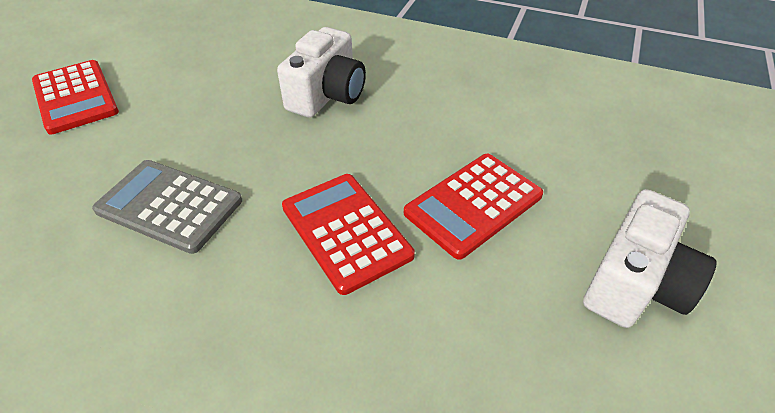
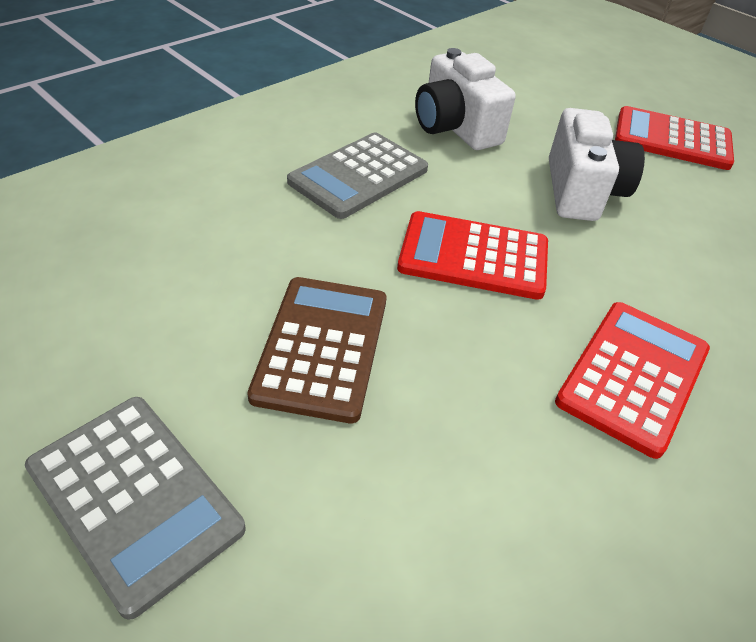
brown calculator: none = 0 -> [247,277,387,423] = 1
grey calculator: [92,160,242,254] = 1 -> [25,397,246,620] [287,133,428,219] = 2

